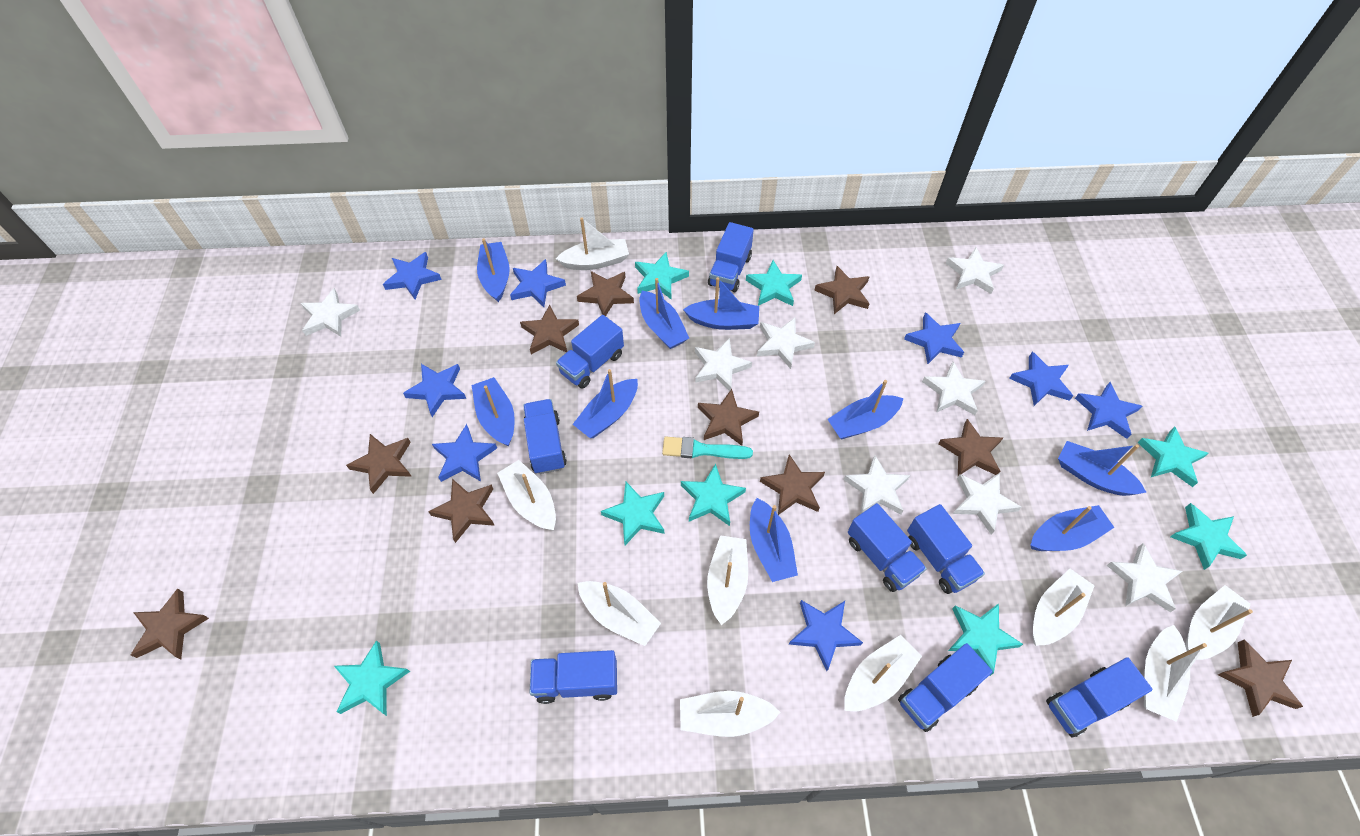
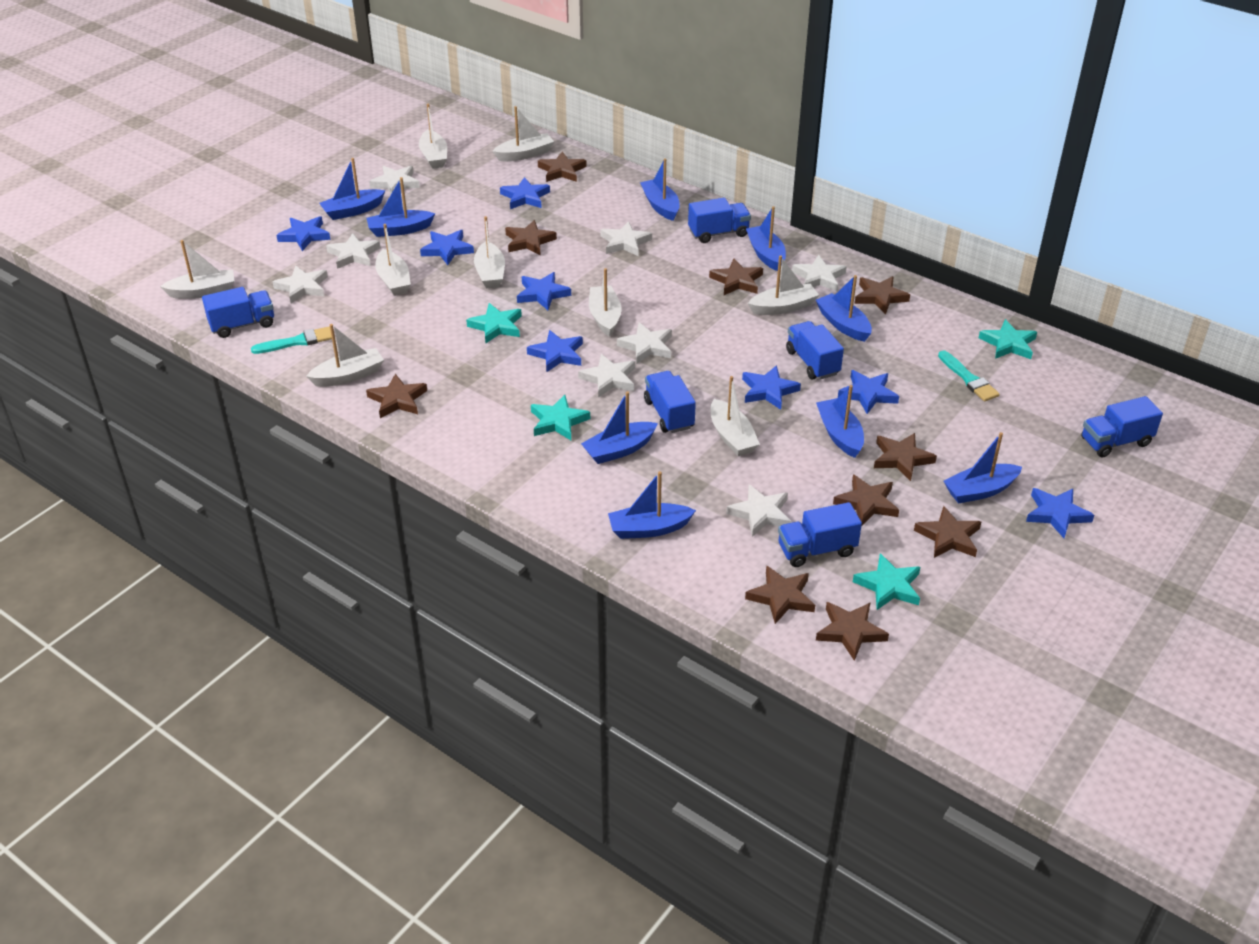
blue truck: [523,399,567,474] [530,650,617,704] [556,315,624,389] [708,222,754,293] [848,503,927,592] [898,643,993,732] [907,504,985,594] [1046,657,1153,737] = 8 -> [202,287,274,338] [644,371,696,433] [688,198,751,243] [778,502,862,567] [786,321,844,380] [1081,396,1163,457] = 6
turquoise brush: [662,437,753,459] = 1 -> [251,327,332,354] [938,351,1000,401] = 2
turquoise star: [334,640,410,716] [601,482,664,545] [635,252,689,299] [681,464,746,526] [746,260,802,306] [948,603,1023,676] [1138,426,1209,487] [1170,503,1247,570] = 8 -> [466,303,522,343] [531,395,590,440] [853,553,920,610] [979,319,1037,359] = 4

